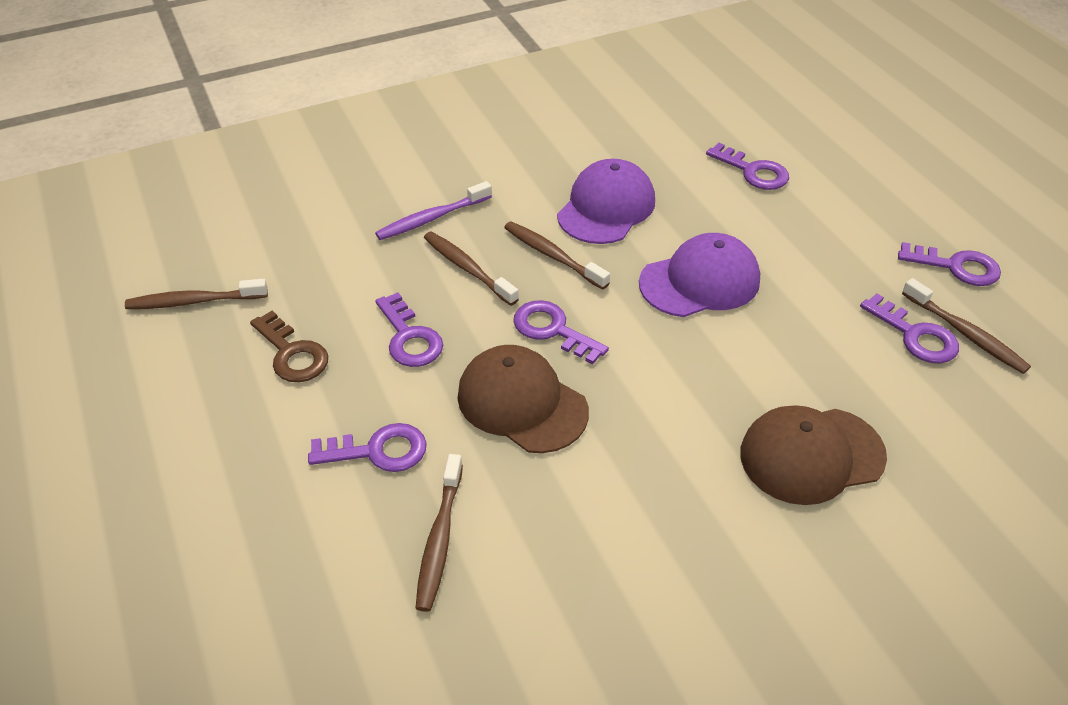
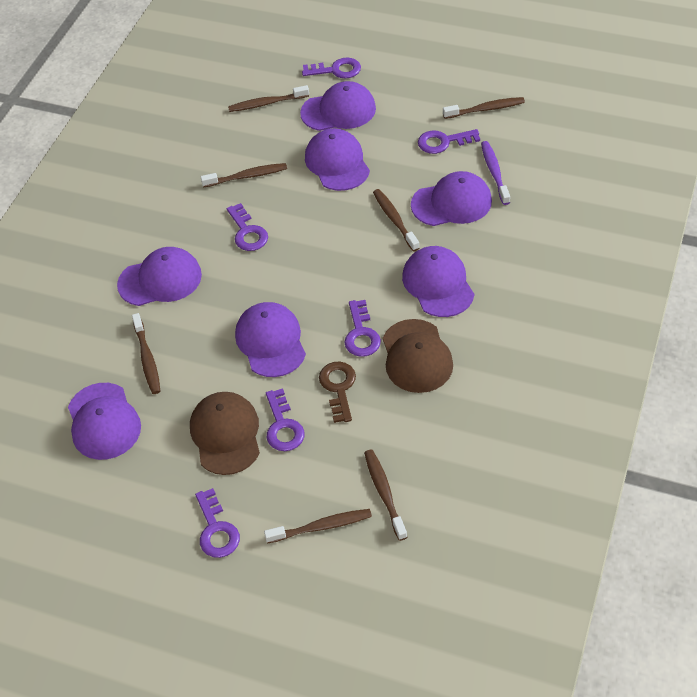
brown toothbrush: [125,279,268,309] [415,454,463,612] [424,232,519,306] [504,222,610,290] [902,278,1031,374] = 5 -> [132,313,160,394] [201,163,287,188] [228,85,309,112] [264,509,372,543] [364,449,407,541] [373,189,419,251] [443,97,525,119] = 7
purple cap: [557,159,655,244] [639,233,760,317] = 2 -> [68,383,141,460] [117,247,202,306] [235,302,306,377] [300,81,376,131] [305,128,370,191] [402,246,474,317] [411,171,492,226] = 7

